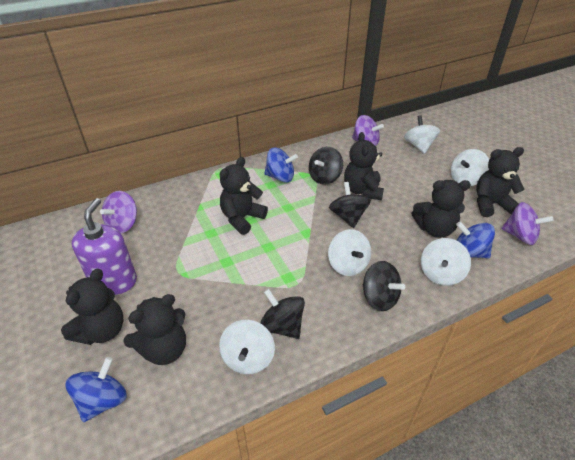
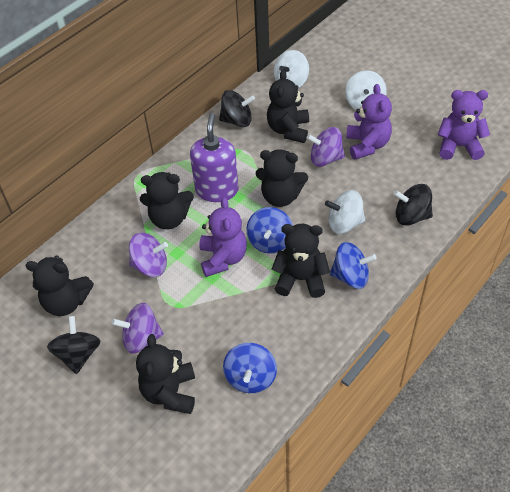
black spinning top: [260,289,305,339] [309,147,343,185] [329,182,371,228] [363,261,405,311] = 4 -> [47,316,101,374] [219,90,255,127] [394,184,433,226] = 3
purple teddy bear: none = 0 -> [199,197,247,277] [346,84,392,159] [438,90,490,160] = 3
white spinning top: [219,320,275,374] [328,229,371,276] [404,115,440,154] [421,238,471,286] [451,149,489,186] = 5 -> [274,50,309,88] [325,190,365,234] [345,70,387,110] = 3

